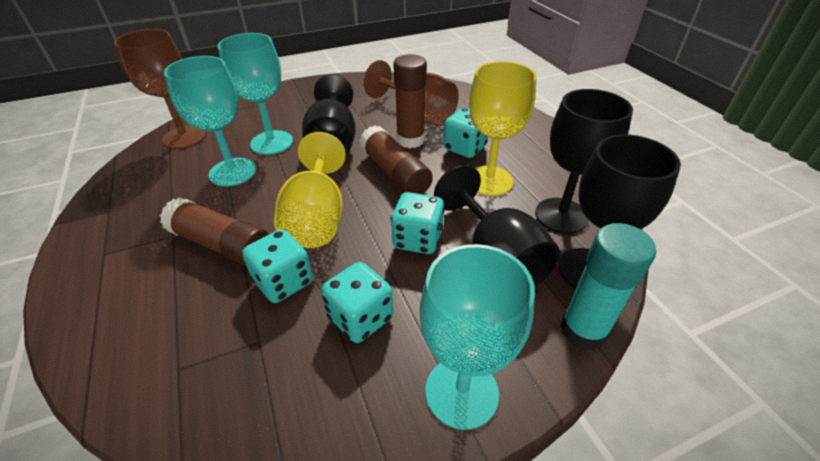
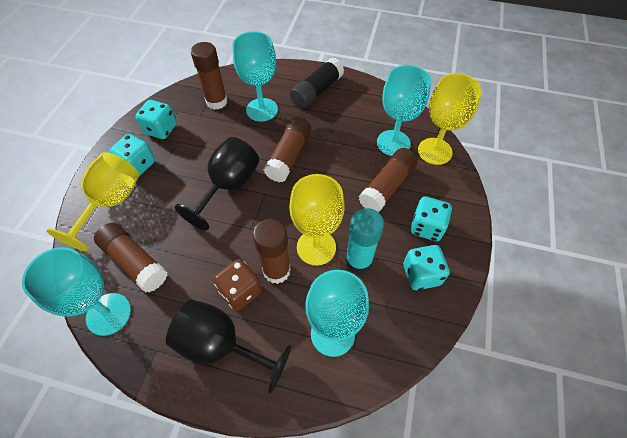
black glue stick: none = 0 -> [290,58,344,109] = 1
black goblet: [302,74,356,154] [434,165,560,287] [536,89,633,234] [558,134,681,289] = 4 -> [166,299,291,394] [174,137,259,230] = 2
brown dice: none = 0 -> [213,259,262,311] = 1
brown glue stick: [160,197,269,266] [359,125,433,194] [393,54,427,148] = 3 -> [94,223,168,293] [191,42,228,110] [253,219,291,284] [264,117,311,182] [359,148,418,212] = 5
brown goblet: [114,29,206,149] [364,60,459,126] = 2 -> none = 0
turquoise goblet: [164,56,256,187] [217,33,293,155] [420,244,535,430] = 3 -> [22,247,131,336] [232,31,278,122] [305,270,369,357] [377,65,431,156] = 4
yellow goblet: [274,132,346,248] [469,61,537,196] = 2 -> [47,152,139,251] [289,174,345,266] [418,73,482,165] = 3

